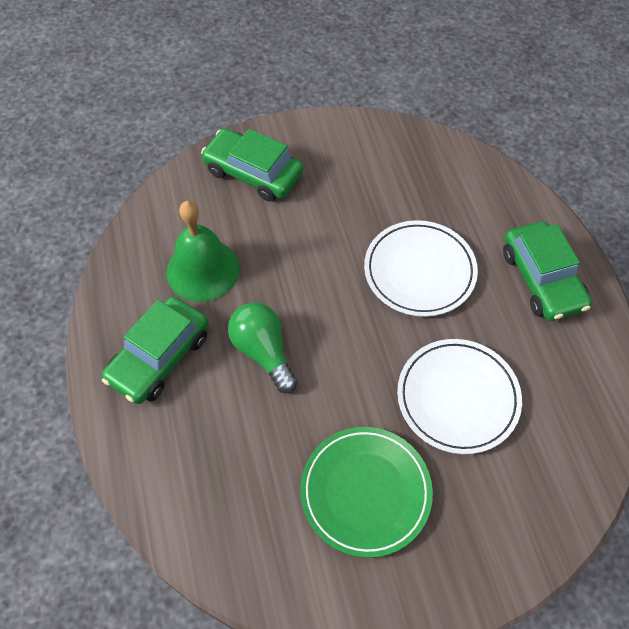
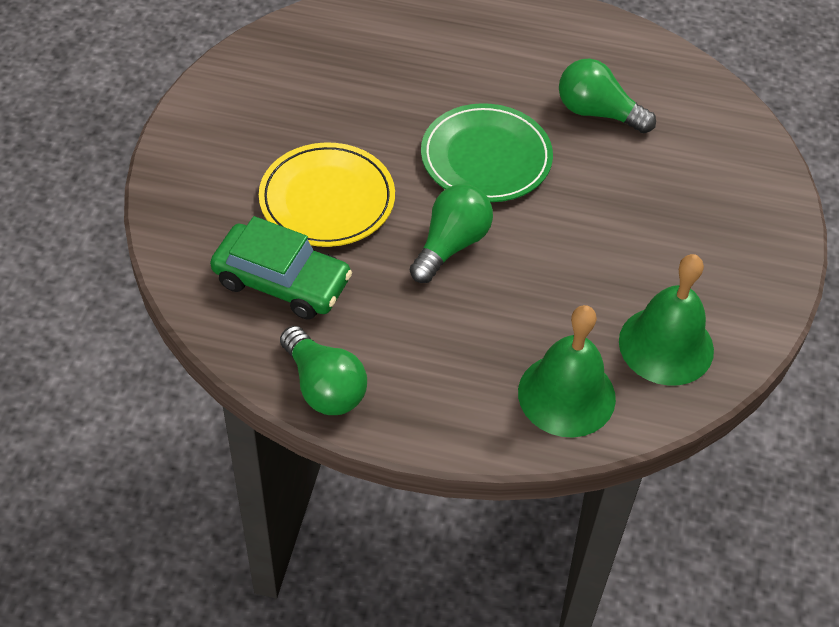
green bell: [166,201,240,302] = 1 -> [518,305,616,438] [619,254,714,386] = 2
green car: [102,297,209,404] [201,128,303,202] [503,222,592,321] = 3 -> [210,216,352,320] = 1
green light bulb: [228,302,298,394] = 1 -> [280,326,367,415] [410,184,493,283] [559,58,656,133] = 3
white plate: [364,220,478,317] [397,339,522,454] = 2 -> none = 0
yellow plate: none = 0 -> [259,142,395,247] = 1

